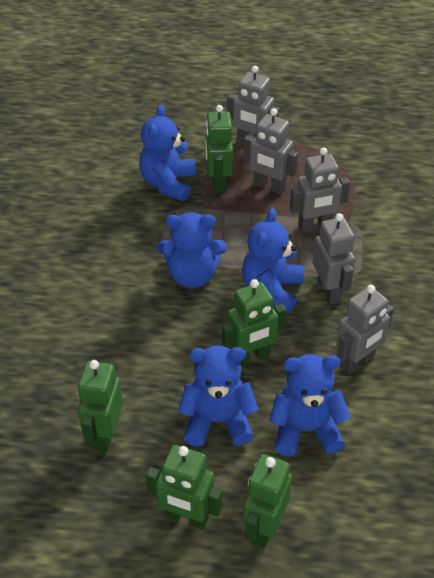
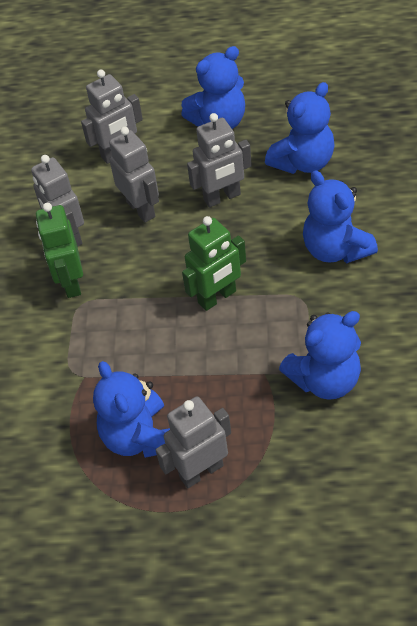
green robot: [78,360,123,452] [146,445,222,530] [205,105,233,194] [222,279,286,366] [243,454,292,548] = 5 -> [36,203,83,298] [182,216,246,311] = 2

